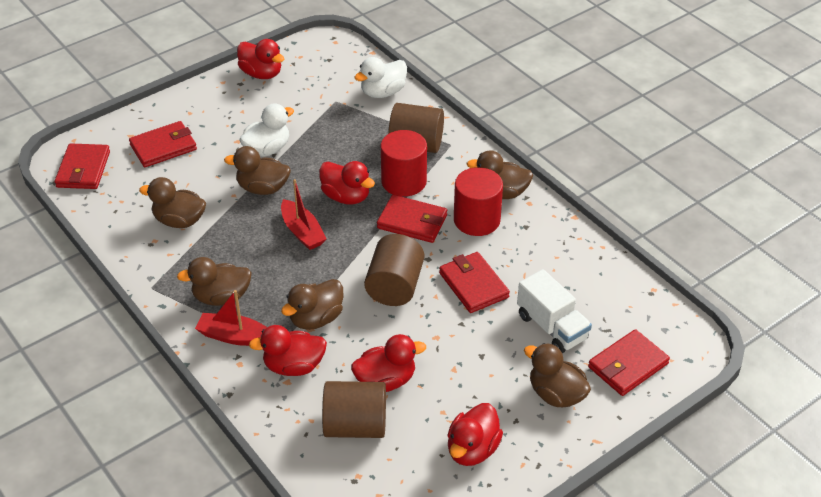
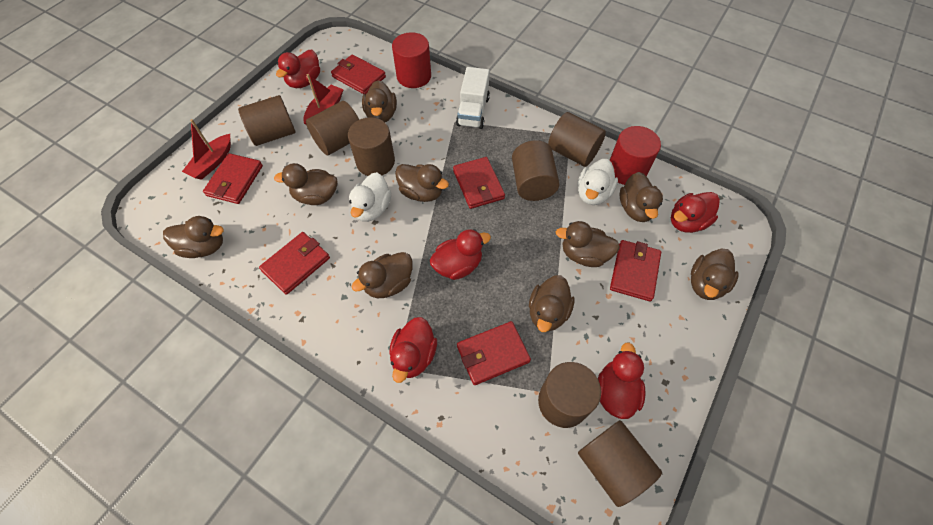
brown cylinder: [322,381,386,438] [364,234,424,306] [388,103,444,153] = 3 -> [238,95,296,146] [306,101,359,155] [348,117,395,176] [512,140,560,201] [538,362,601,428] [548,112,606,167] [578,420,662,507] = 7
brown duck: [139,177,206,228] [177,257,252,306] [224,146,291,195] [281,279,344,330] [467,150,533,199] [524,343,591,408] = 6 -> [163,216,224,258] [274,163,338,205] [351,252,412,298] [362,80,397,123] [395,164,449,202] [529,275,575,332] [556,221,620,267] [619,172,663,222] [691,248,739,300] = 9
red wallet: [55,143,110,189] [129,121,197,167] [377,195,447,243] [439,252,510,313] [588,329,670,396] = 5 -> [203,153,263,204] [259,232,330,295] [331,54,386,94] [453,157,505,209] [457,321,531,385] [610,240,661,302] = 6

